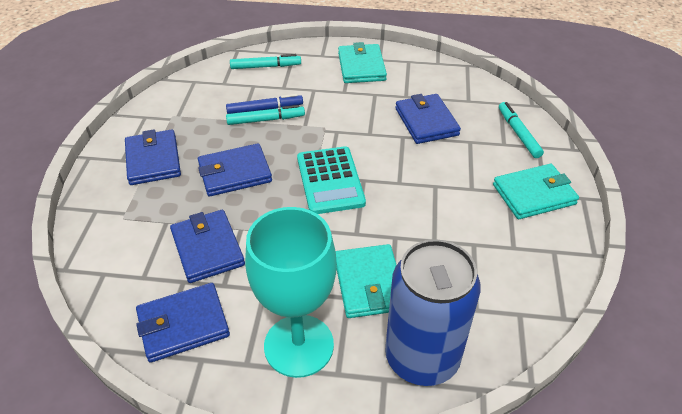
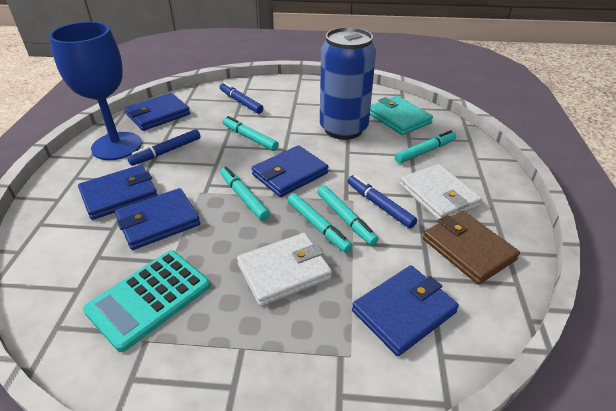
blue goblet: none = 0 -> [49,22,142,160] = 1
blue marker: [226,94,303,114] = 1 -> [127,129,201,166] [220,82,264,114] [347,175,417,229] = 3
brown wallet: none = 0 -> [423,211,520,285] = 1
turquoise goblet: [245,207,337,378] = 1 -> none = 0
turquoise marker: [226,105,305,125] [230,54,301,69] [499,102,544,158] = 3 -> [220,167,270,221] [223,116,279,151] [288,193,352,253] [317,185,378,246] [395,130,456,163] = 5
turquoise wallet: [335,244,396,318] [338,42,387,83] [493,164,579,219] = 3 -> [370,96,433,135] = 1
white wallet: none = 0 -> [237,233,332,306] [400,164,482,220] = 2

